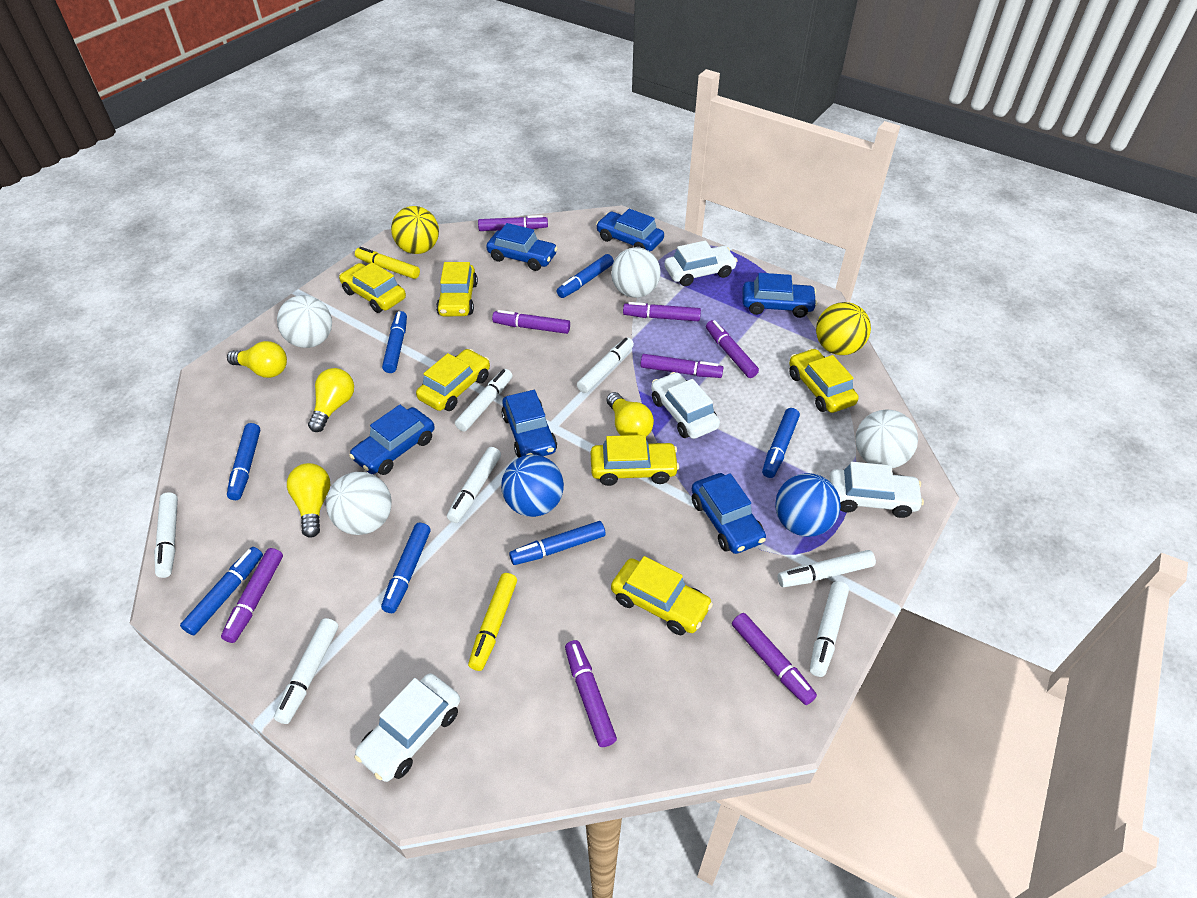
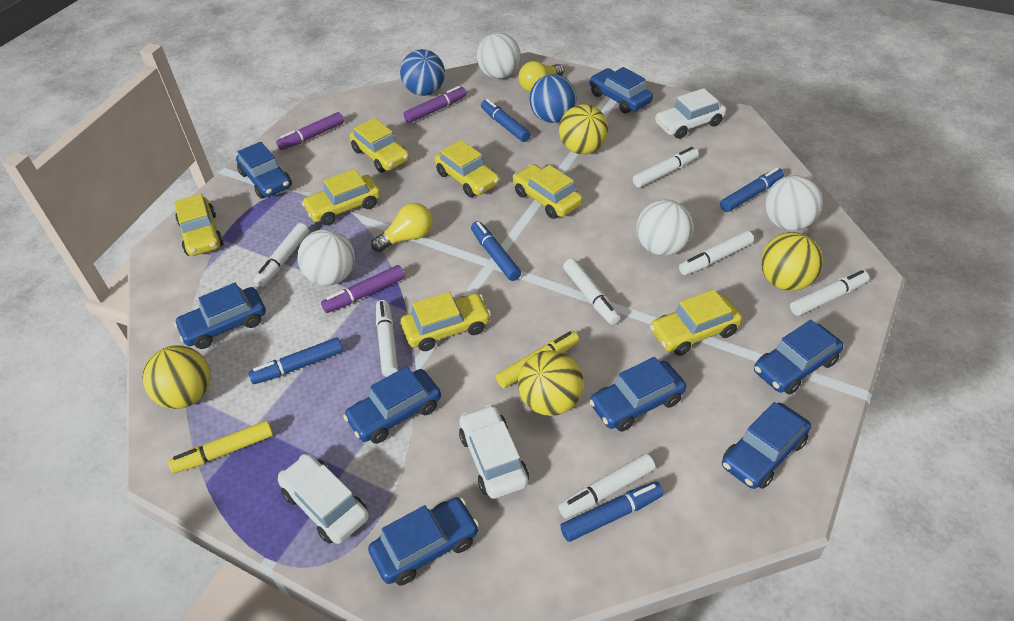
blue car: [349,405,435,475] [486,223,558,271] [501,390,557,458] [596,209,664,251] [692,473,766,554] [743,273,817,318] = 6 -> [174,283,266,349] [236,142,292,198] [343,366,441,444] [368,497,479,586] [589,67,653,113] [589,357,686,431] [722,402,811,489] [754,320,843,394] = 8
blue marker: [180,547,263,635] [227,423,260,500] [381,523,431,613] [382,311,407,373] [509,521,605,565] [557,254,614,298] [762,408,800,478] = 7 -> [248,337,343,384] [471,221,521,281] [481,99,531,142] [560,482,664,542] [720,168,784,212] = 5
purple marker: [221,548,283,643] [478,215,548,231] [492,310,570,334] [565,640,617,747] [623,302,701,321] [640,354,723,378] [706,320,759,378] [732,613,817,705] = 8 -> [276,112,344,150] [321,265,405,313] [403,86,467,123] = 3
white car: [354,673,460,782] [651,372,720,439] [664,241,738,286] [829,462,924,518] = 4 -> [278,454,369,544] [459,405,529,499] [655,88,726,139] = 3
yellow ball: [391,206,439,254] [816,302,871,355] = 2 -> [142,345,211,409] [518,350,583,416] [559,104,608,155] [761,232,823,291] = 4
yellow car: [339,262,406,313] [416,349,490,411] [436,262,478,316] [591,435,679,486] [611,556,713,635] [789,348,858,413] = 6 -> [174,194,224,256] [302,169,381,225] [349,118,410,173] [401,292,491,351] [434,140,500,197] [513,164,583,219] [650,289,742,356] = 7
yellow light bulb: [227,341,287,378] [287,463,331,538] [308,368,354,432] [606,392,654,437] = 4 -> [371,203,433,252] [519,61,564,92] = 2

